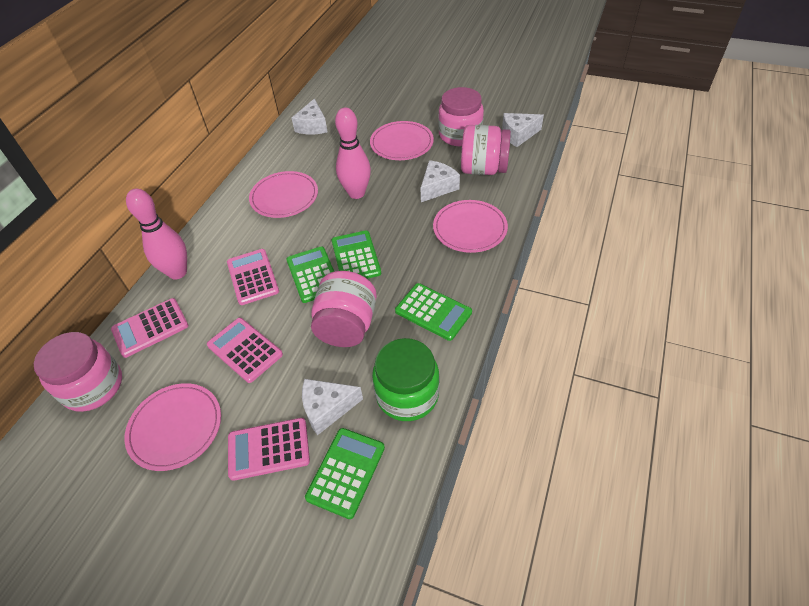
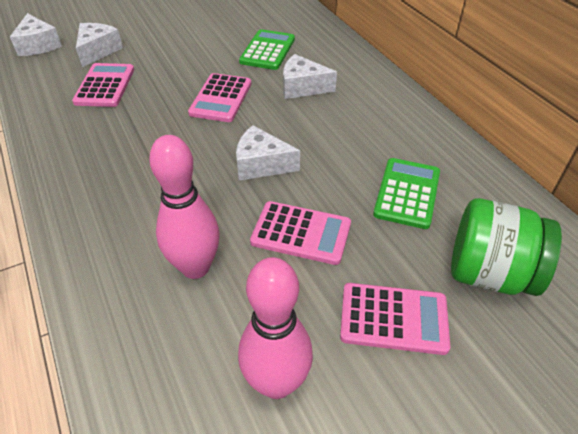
green calculator: [286,246,334,303] [305,428,385,519] [331,230,381,279] [395,283,472,341] = 4 -> [239,29,295,70] [373,158,440,229] = 2
pink jar: [34,332,122,412] [311,271,377,347] [438,87,484,146] [461,125,511,175] = 4 -> none = 0
pink plate: [124,383,221,471] [249,171,318,218] [370,121,434,160] [433,200,508,253] = 4 -> none = 0

